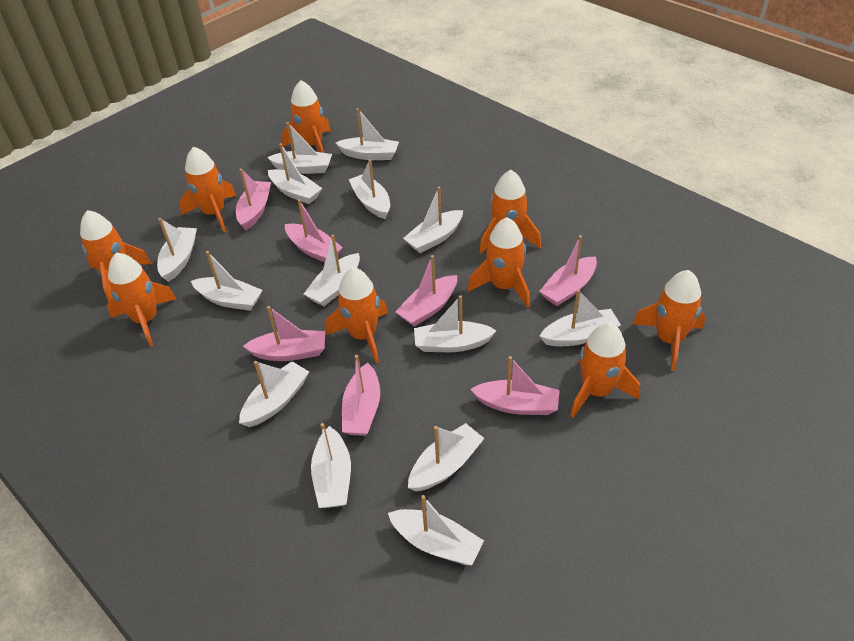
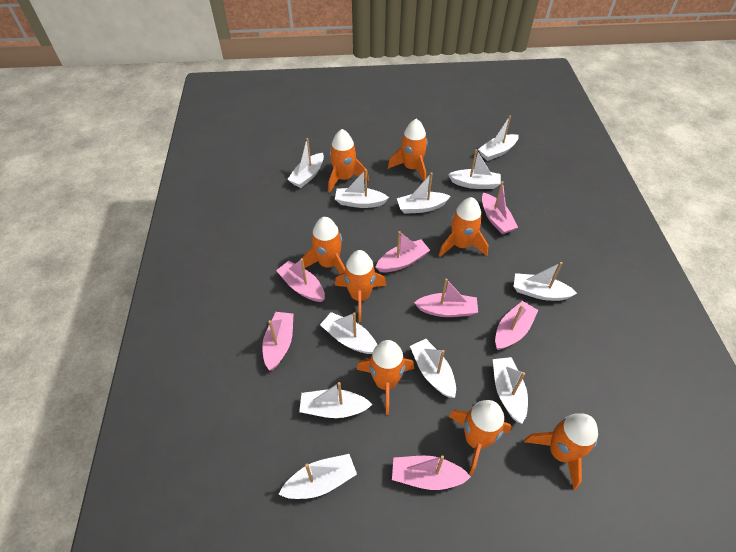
orange rocket: [80,210,152,302] [107,253,176,346] [179,146,237,232] [282,80,331,153] [325,267,388,363] [467,217,530,308] [479,170,541,254] [570,322,640,418] [633,270,705,371] = 9 -> [302,217,345,274] [328,129,369,193] [335,250,386,322] [357,340,414,415] [388,119,428,181] [439,197,488,257] [448,400,511,475] [524,413,598,490] = 8
white boat: [157,218,197,282] [191,251,263,311] [239,361,309,427] [267,122,332,174] [268,143,322,204] [304,235,360,306] [311,423,351,508] [335,108,399,160] [349,159,390,219] [388,495,484,565] [403,187,463,253] [408,423,485,491] [414,295,497,352] [540,289,621,346] = 14 -> [278,454,357,499] [287,138,324,188] [299,382,373,418] [320,312,377,354] [335,169,389,208] [397,172,451,214] [410,339,456,398] [448,149,501,189] [478,115,519,161] [493,357,528,424] [514,262,577,301] = 11

